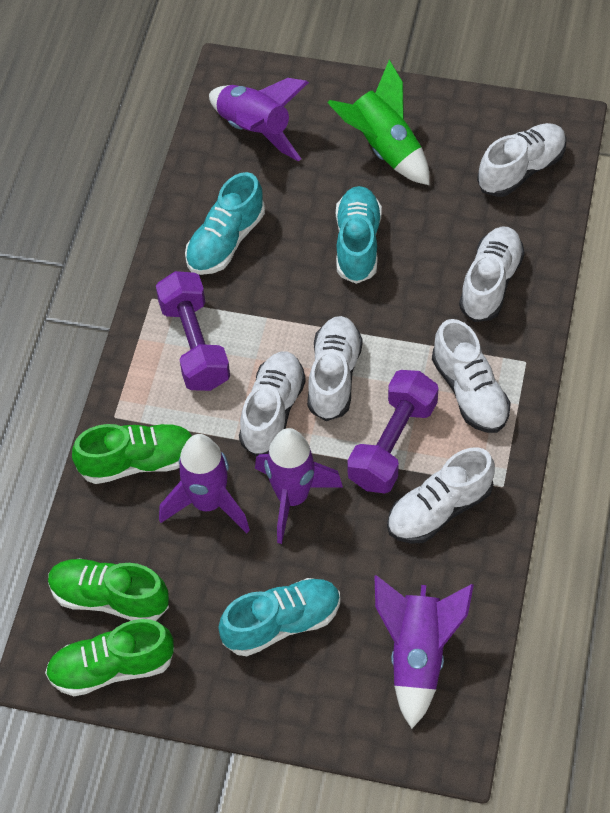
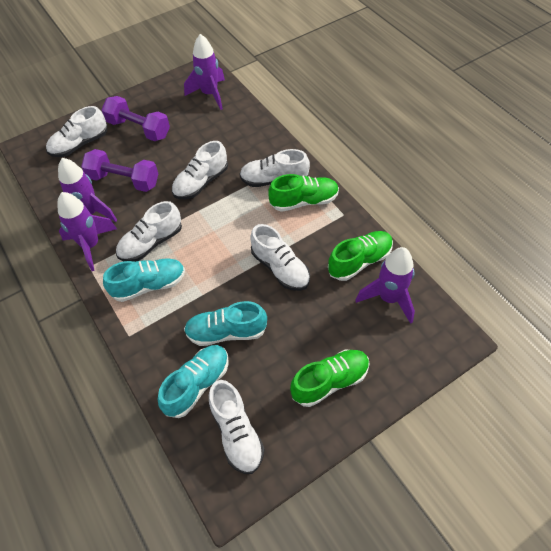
green rocket: [327,60,429,185] = 1 -> none = 0

